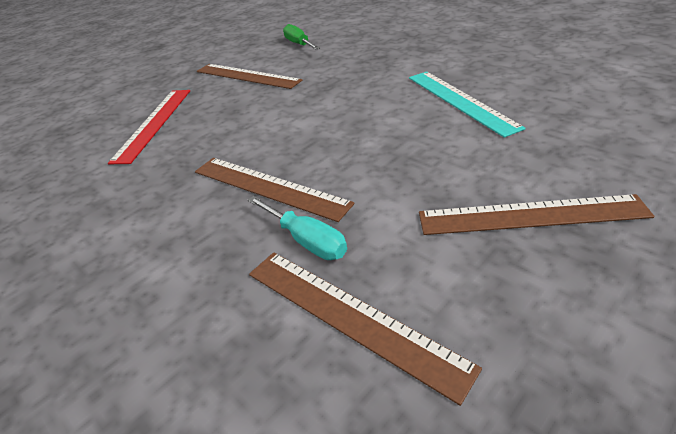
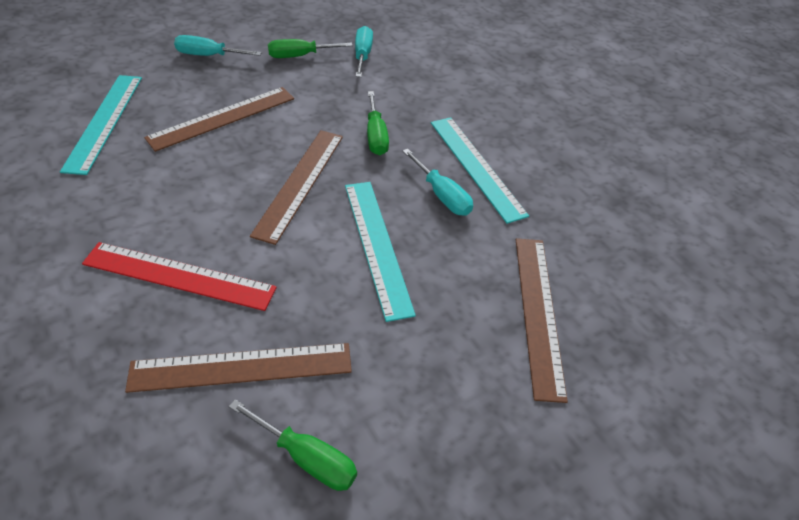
green screwdriver: [283,24,320,49] = 1 -> [229,399,357,491] [268,39,353,58] [367,91,389,155] = 3
turquoise ruler: [409,72,526,138] = 1 -> [60,75,142,175] [345,182,416,322] [431,117,529,224] = 3
turquoise screwdriver: [248,196,347,260] = 1 -> [174,35,262,56] [355,26,373,77] [403,149,473,216] = 3

